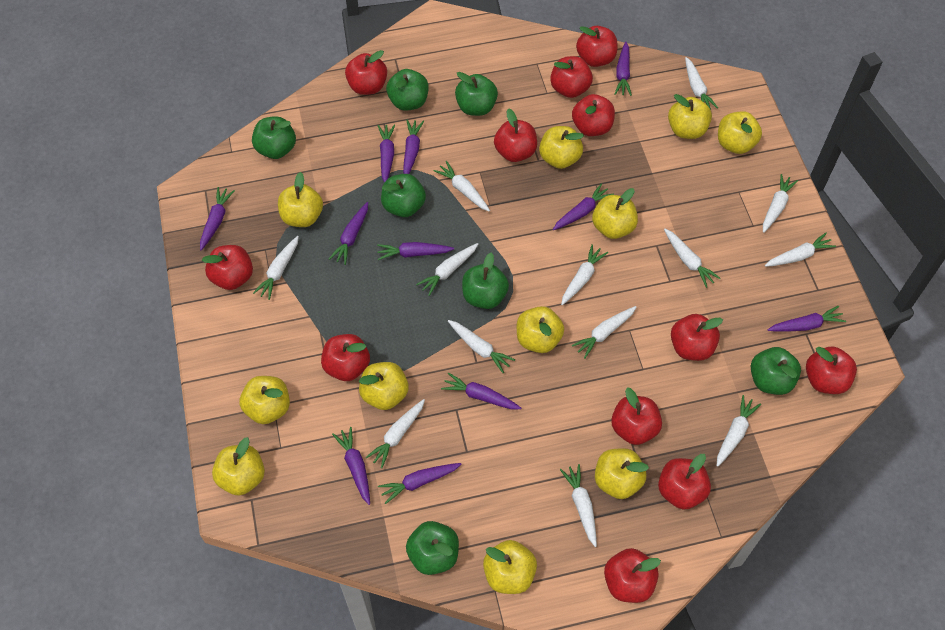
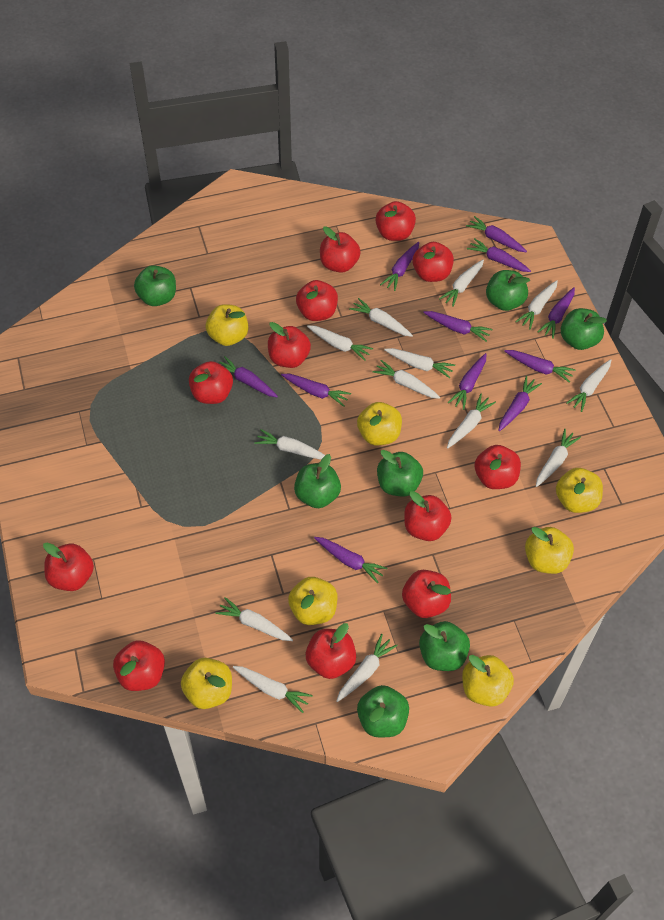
yellow apple: [212,437,265,496] [239,376,290,424] [278,172,323,227] [359,362,409,410] [483,540,537,594] [517,306,564,353] [539,126,584,169] [592,188,638,239] [595,448,649,499] [668,94,712,139] [718,111,762,154] = 11 -> [181,658,232,709] [206,304,248,346] [288,577,338,625] [357,402,402,445] [462,655,514,707] [525,527,574,574] [556,468,603,513] = 7

